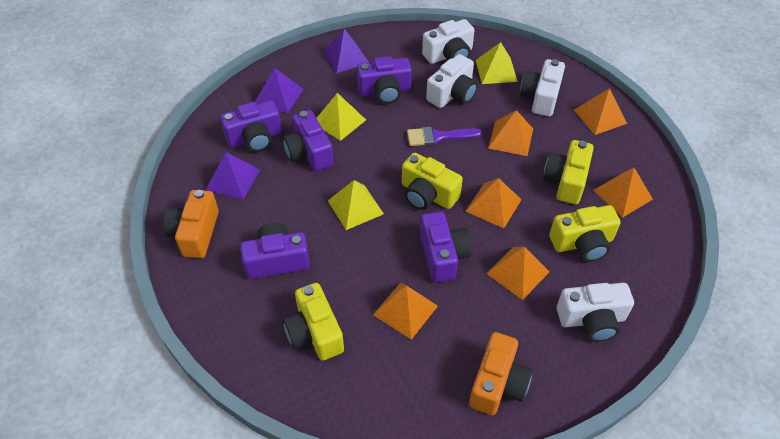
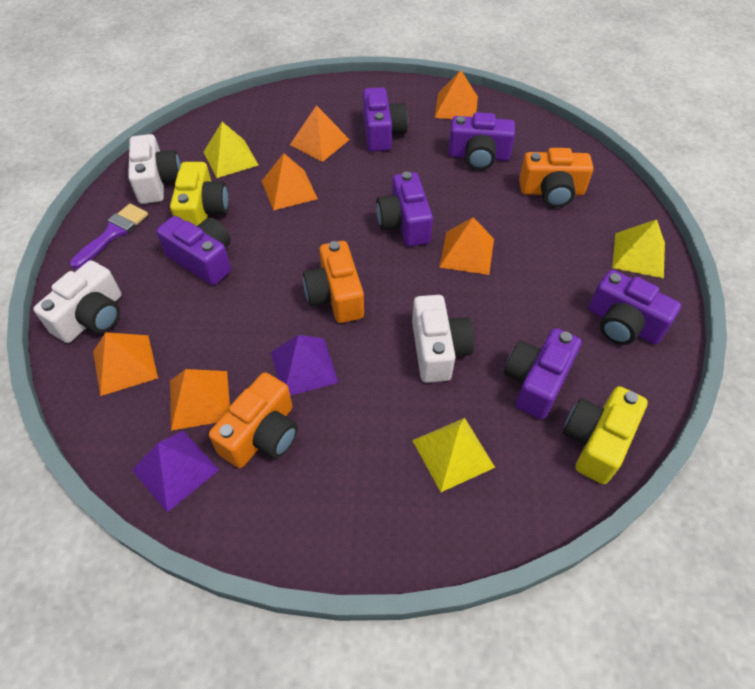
orange camera: [163,190,219,258] [469,332,532,415] = 2 -> [209,372,298,468] [303,241,364,323] [519,148,593,208] = 3
purple camera: [220,100,282,152] [240,223,310,279] [283,110,334,171] [357,56,412,104] [420,212,472,283] = 5 -> [156,216,231,285] [363,87,408,152] [376,172,433,246] [448,112,515,170] [504,328,582,420] [589,270,681,345] = 6
purple pyramid: [206,152,260,200] [255,68,304,113] [323,29,368,73] = 3 -> [132,431,219,512] [271,335,339,396] = 2
white camera: [422,19,474,64] [426,54,478,108] [520,59,565,117] [557,283,634,342] = 4 -> [33,260,122,343] [128,134,181,204] [412,295,474,383] = 3
yellow camera: [283,283,344,361] [402,153,463,210] [544,140,594,204] [549,205,621,262] = 4 -> [170,162,229,226] [563,386,648,484] = 2

